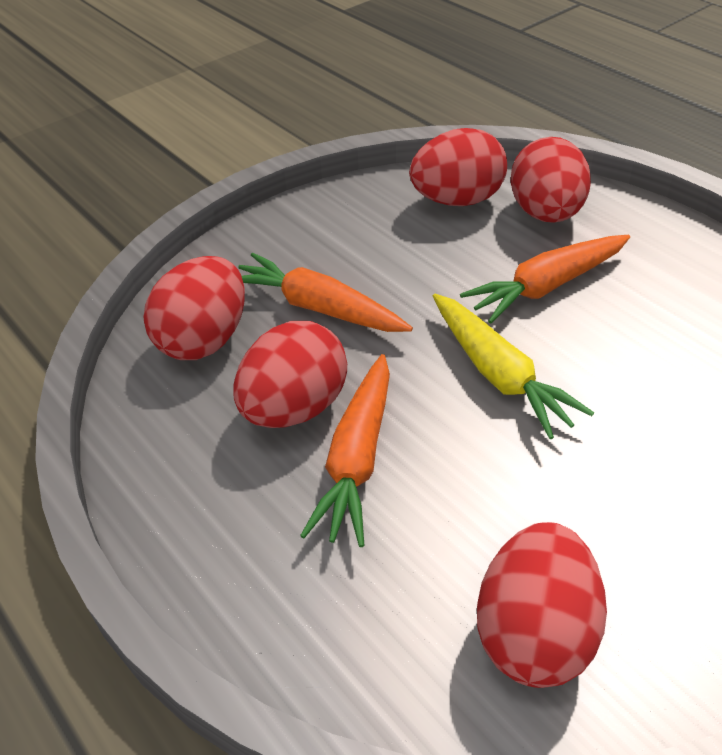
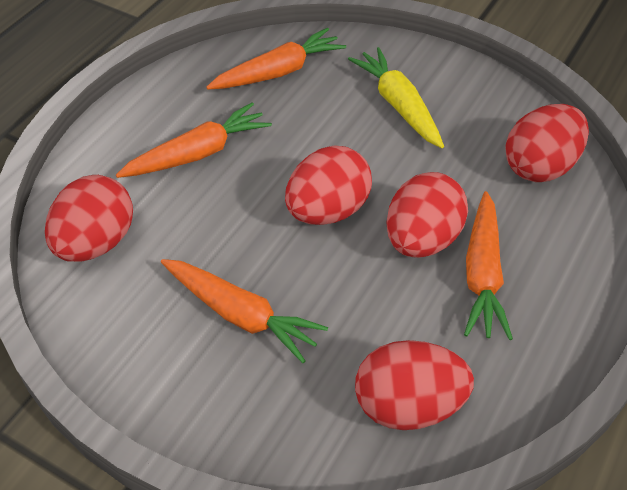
orange carrot: [238,253,413,332] [300,354,390,547] [460,235,630,324] = 3 -> [116,102,272,178] [161,259,328,363] [206,28,346,90] [464,191,513,340] = 4

